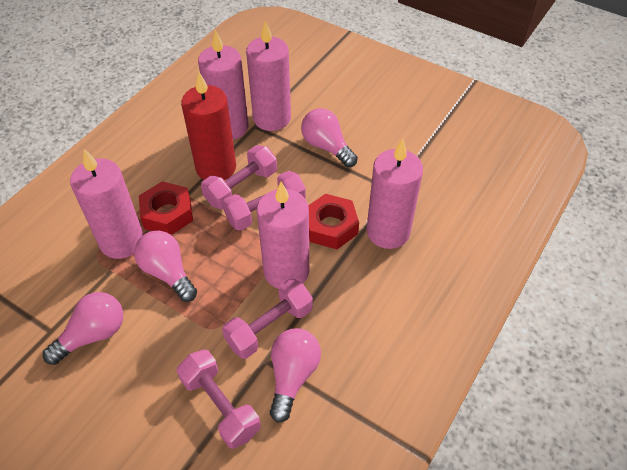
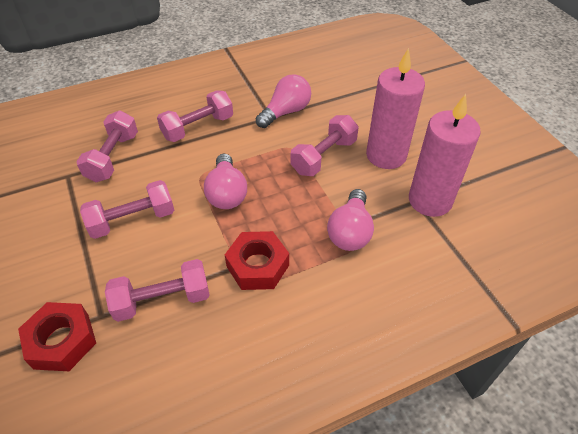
pink candle: [70,149,143,259] [198,30,248,140] [246,21,291,131] [257,182,309,289] [367,139,423,249] = 5 -> [366,48,425,169] [409,94,481,217] = 2
pink dumbbell: [177,349,260,449] [201,145,277,209] [222,279,313,359] [223,171,306,230] = 4 -> [76,111,138,182] [80,180,174,239] [105,259,210,322] [157,90,233,142] [291,115,359,176] = 5
pink light bulb: [43,292,123,365] [134,231,197,302] [270,328,321,423] [301,108,358,168] = 4 -> [204,154,247,209] [256,74,311,128] [327,189,374,251] = 3
red candle: [181,72,236,180] = 1 -> none = 0

